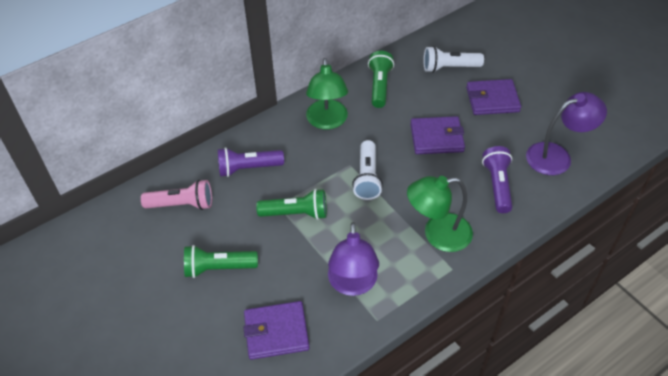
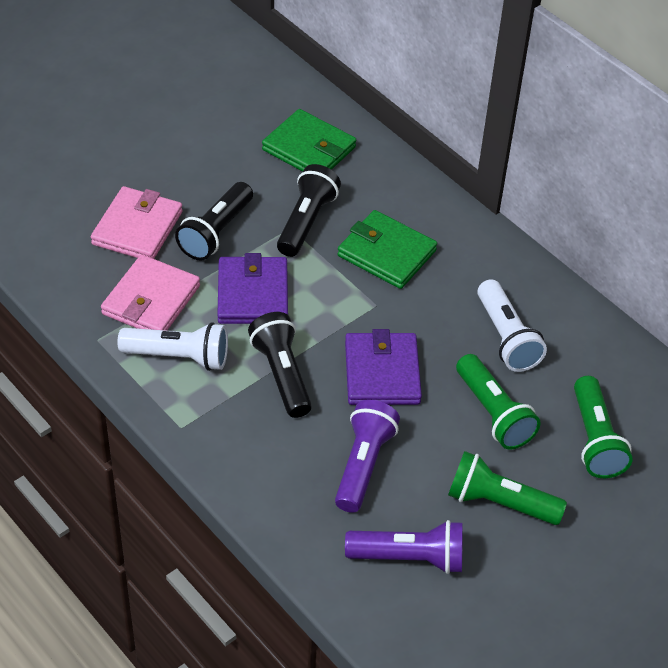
black flashlight: none = 0 -> [175,182,253,261] [248,312,312,418] [277,164,341,257] = 3
green lamp: [306,58,348,129] [407,176,473,252] = 2 -> none = 0
green wallet: none = 0 -> [262,109,356,172] [337,210,437,289] = 2
pink flashlight: [141,180,212,210] = 1 -> none = 0
pink wallet: none = 0 -> [91,186,183,259] [101,255,200,331] = 2
purple lamp: [328,222,379,296] [526,92,607,175] = 2 -> none = 0
purple wallet: [243,301,309,360] [411,116,465,154] [466,79,521,115] = 3 -> [217,253,288,324] [345,329,422,405] = 2

